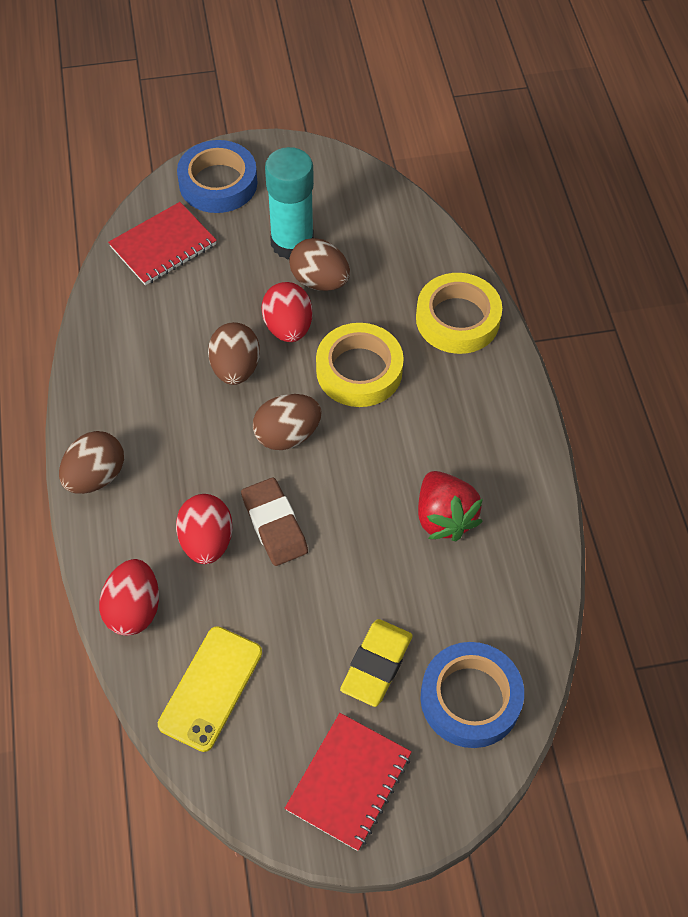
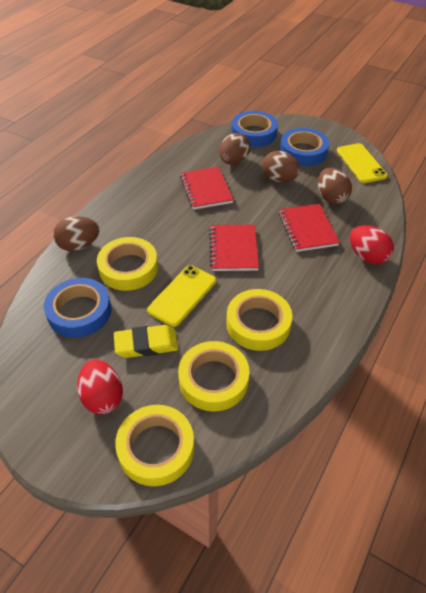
blue tape: [177,140,257,213] [420,642,524,748] = 2 -> [44,278,111,338] [231,111,278,147] [280,128,329,166] = 3
brown eraser: [241,478,308,566] = 1 -> none = 0
red egg: [99,559,159,636] [176,494,233,564] [262,282,312,342] = 3 -> [77,360,123,414] [350,225,394,264] = 2
red notebook: [108,202,217,285] [285,713,412,851] = 2 -> [180,167,233,210] [209,225,259,271] [279,204,340,252] = 3
red strawberry: [418,471,483,541] = 1 -> none = 0
turquoise glue stick: [265,147,314,260] = 1 -> none = 0
yellow phone: [158,626,262,752] = 1 -> [147,265,216,327] [337,143,387,183] = 2
yellow tape: [316,323,404,407] [416,273,502,354] = 2 -> [97,237,158,291] [115,405,194,486] [178,341,250,411] [226,289,292,351] = 4

